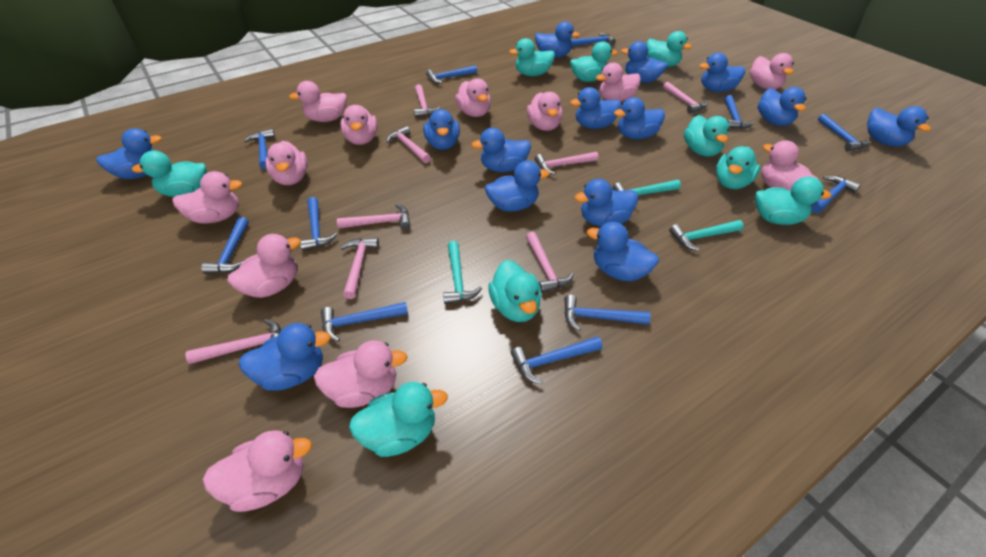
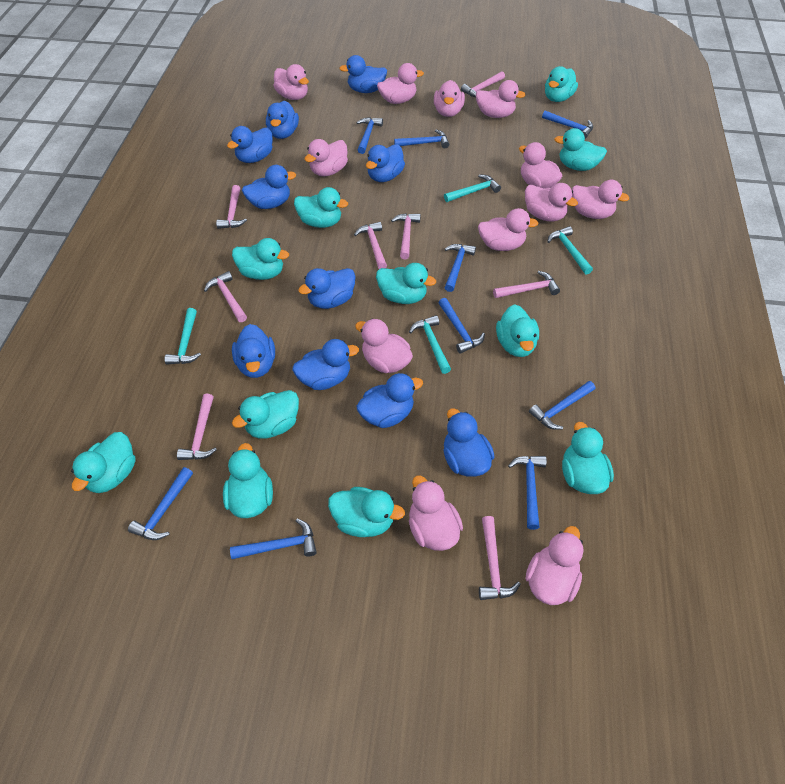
blue duck: [96,128,162,179] [239,323,331,391] [423,109,460,150] [471,128,531,172] [485,160,550,212] [535,21,580,58] [570,87,621,129] [575,179,638,226] [587,222,659,281] [614,97,665,139] [621,41,668,83] [699,53,745,92] [758,87,806,126] [867,106,931,146] = 14 -> [227,126,273,163] [232,324,275,378] [242,165,296,209] [266,101,299,139] [292,339,359,390] [298,268,356,309] [339,55,387,93] [357,373,423,428] [366,144,405,182] [443,408,494,477] = 10
blue hammer: [201,217,249,274] [244,129,275,169] [300,197,337,251] [321,302,408,342] [426,65,477,84] [511,336,603,385] [564,295,651,331] [569,33,616,47] [724,95,755,129] [811,175,861,213] [818,114,869,152] = 11 -> [128,467,193,540] [230,518,317,559] [357,117,383,154] [394,130,449,148] [439,298,485,354] [444,244,476,292] [508,456,547,530] [529,381,595,430] [542,111,593,139] = 9
turquoise duck: [132,150,207,197] [349,382,448,457] [488,260,542,322] [509,38,555,76] [570,41,618,82] [646,31,692,67] [684,115,730,157] [716,146,760,189] [755,177,831,225] = 9 -> [71,432,136,493] [223,443,273,518] [232,238,289,280] [232,390,299,439] [294,187,348,228] [328,487,405,537] [376,263,436,304] [496,304,539,357] [545,66,578,102] [554,128,607,171] [562,422,614,494] = 11
turquoise hammer: [443,241,482,304] [612,180,681,206] [669,220,744,251] = 3 -> [164,308,201,365] [409,315,451,374] [444,175,501,202] [547,226,593,275] = 4

